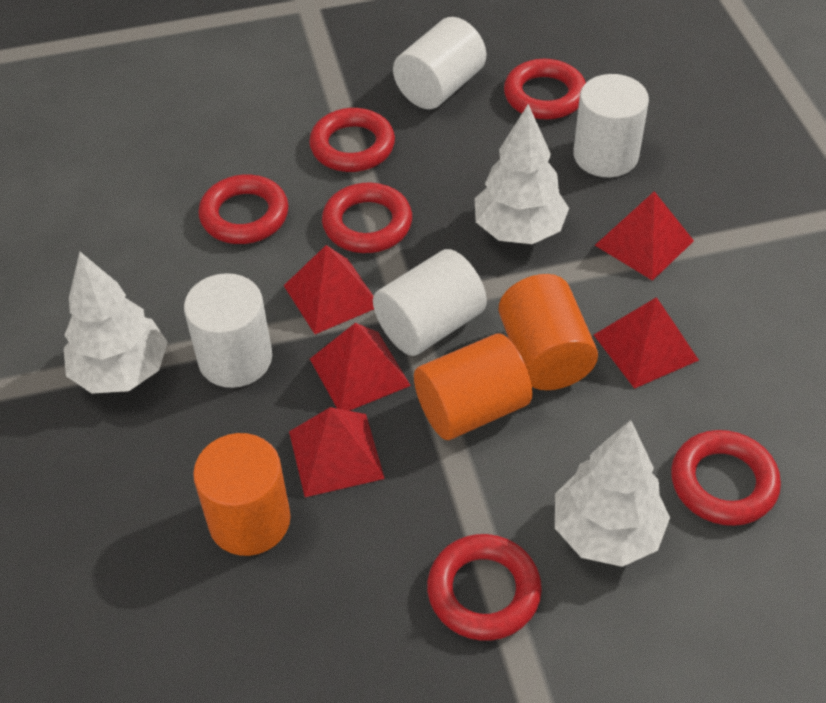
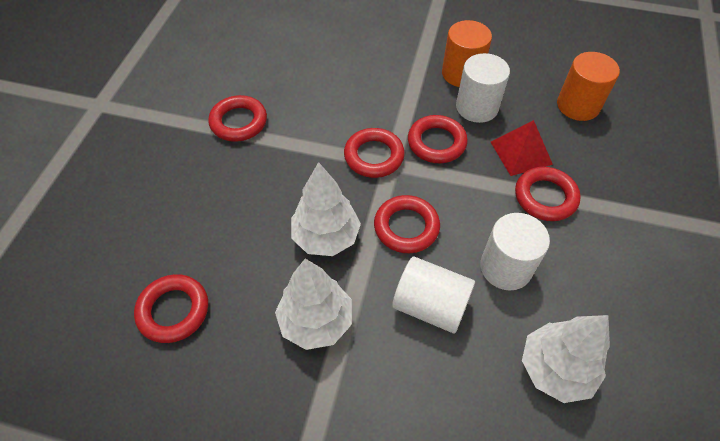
orange cylinder: [193,433,291,556] [414,333,532,440] [499,274,598,390] = 3 -> [442,20,492,87] [557,52,620,121] = 2
red pyramid: [283,245,374,334] [289,407,385,497] [310,323,411,411] [594,297,699,389] [595,191,694,281] = 5 -> [491,120,553,176] = 1
white cylinder: [184,273,272,388] [373,249,487,356] [393,17,486,109] [573,74,649,177] = 4 -> [392,257,475,333] [456,53,510,123] [480,213,550,290] = 3

